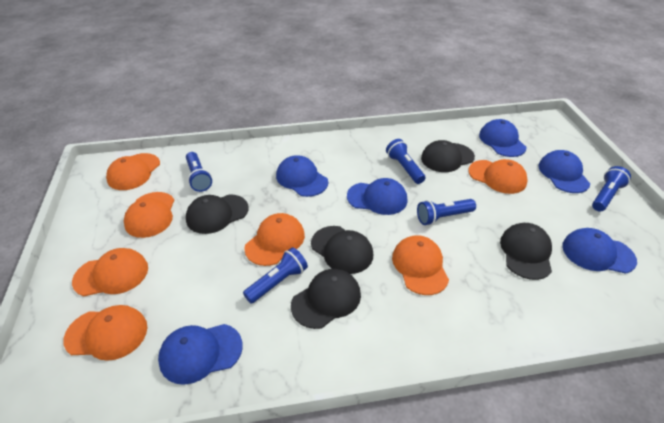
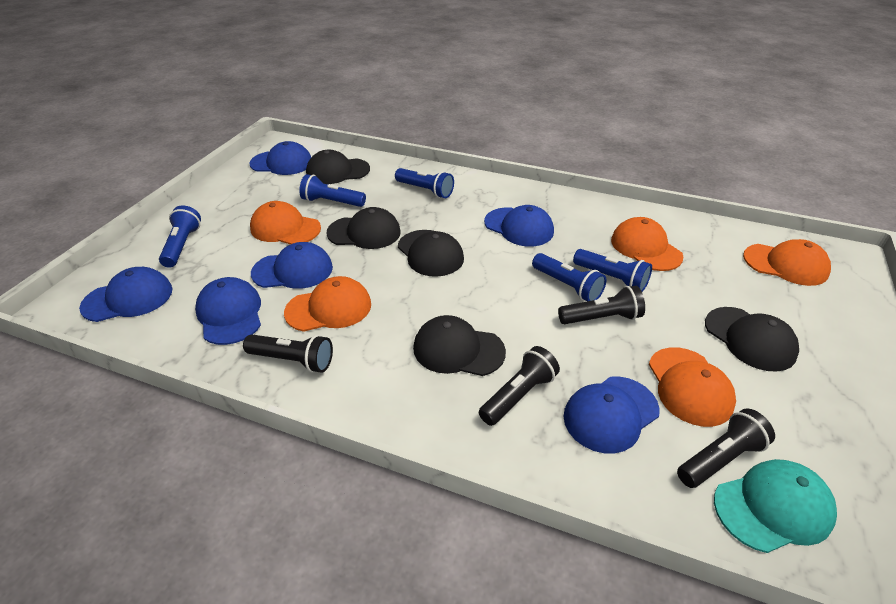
black flashlight: none = 0 -> [243,334,333,373] [479,346,560,426] [558,286,645,324] [677,408,775,488] = 4
orange cap: [63,305,148,361] [72,248,148,296] [106,153,160,190] [124,192,174,238] [244,213,305,266] [392,235,449,295] [468,159,528,194] = 7 -> [250,201,321,245] [284,276,371,332] [611,217,683,271] [649,347,736,427] [743,239,831,286] = 5
turquoise cap: none = 0 -> [714,459,837,553] = 1

